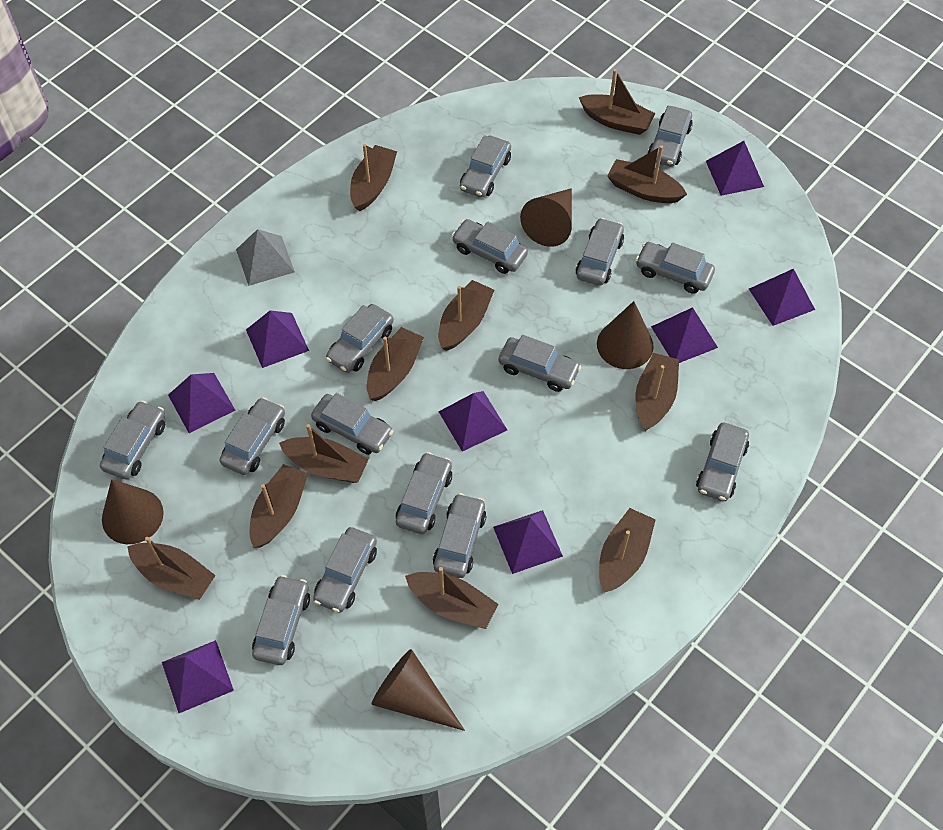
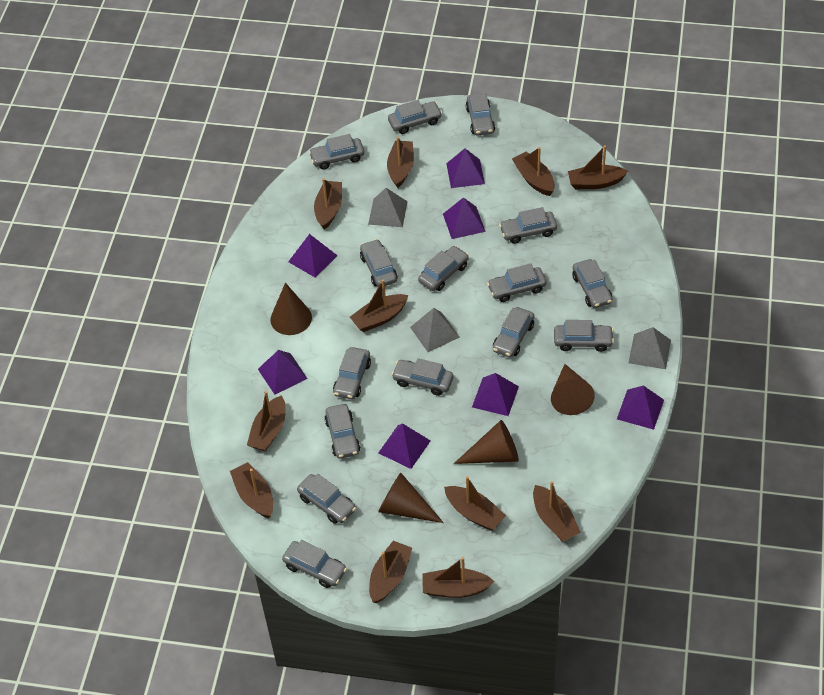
grey pyramid: [236,229,295,286] = 1 -> [368,188,408,227] [410,308,460,352] [628,327,671,369] = 3
purple pyramid: [162,640,234,713] [168,373,236,433] [246,310,309,368] [439,391,507,452] [493,510,563,574] [651,307,718,363] [706,141,764,196] [749,269,815,326] = 8 -> [258,350,308,395] [288,234,338,278] [378,423,431,469] [443,197,486,239] [446,148,485,188] [472,373,519,416] [617,385,664,430] = 7

